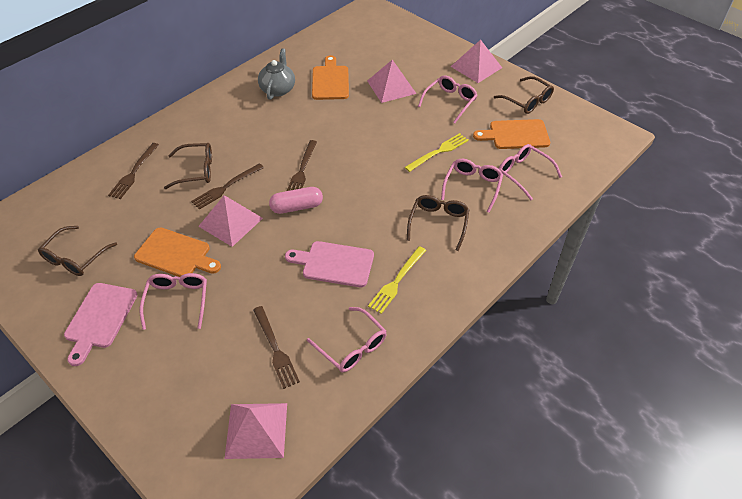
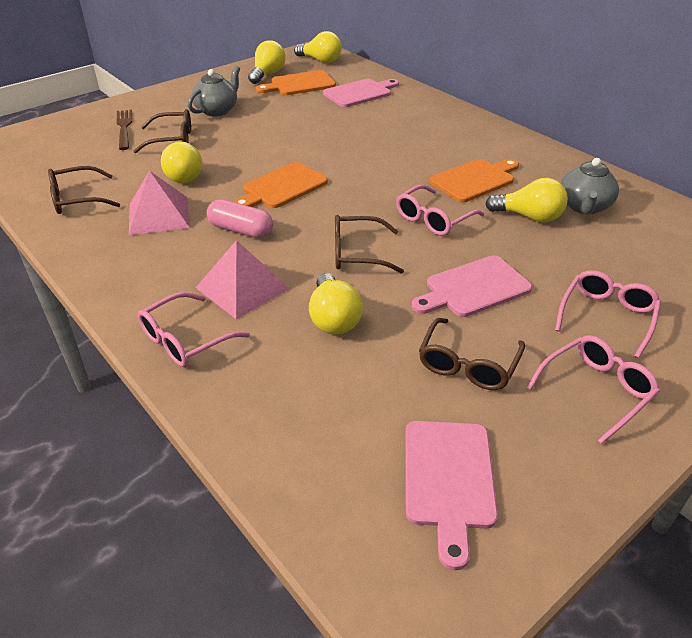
brown fork: [108,143,159,199] [191,163,264,210] [253,306,300,389] [287,140,317,191] = 4 -> [116,110,132,150] = 1
grey teapot: [258,48,295,100] = 1 -> [188,66,240,116] [561,158,619,215] = 2
pink cutting board: [64,283,137,366] [285,241,374,287] = 2 -> [323,79,399,107] [405,421,498,570] [412,255,532,317] = 3
pink glasses: [140,273,207,330] [307,307,387,372] [418,75,478,123] [441,159,503,213] [499,144,562,200] = 5 -> [138,292,250,367] [396,185,484,236] [527,335,660,444] [555,270,661,358] = 4
pink pyramid: [198,195,263,247] [225,403,287,459] [367,60,416,103] [451,40,502,83] = 4 -> [129,171,190,235] [196,240,290,319] = 2
yellow fork: [368,246,426,314] [405,133,469,172] = 2 -> none = 0
yellow light bulb: none = 0 -> [161,141,202,183] [248,40,286,84] [294,31,342,63] [309,273,363,334] [485,178,568,222] = 5

